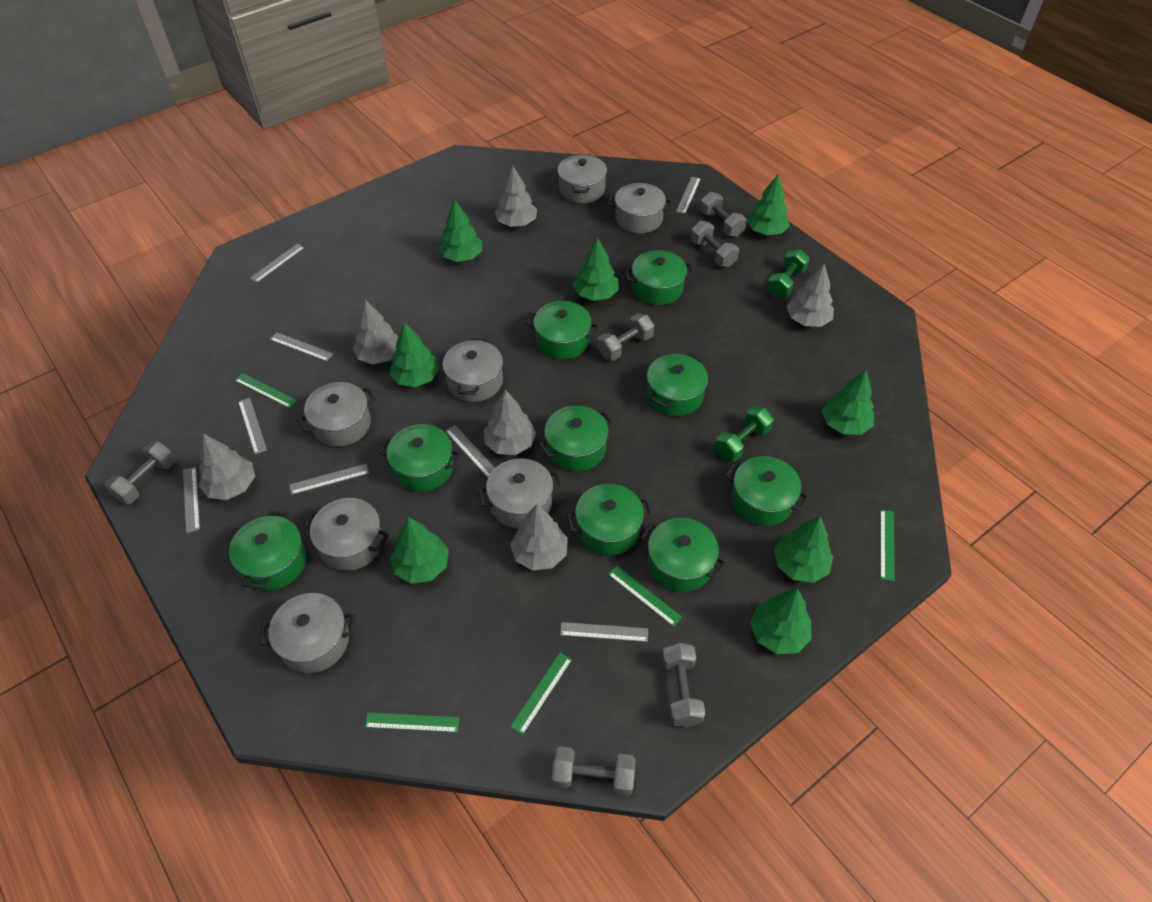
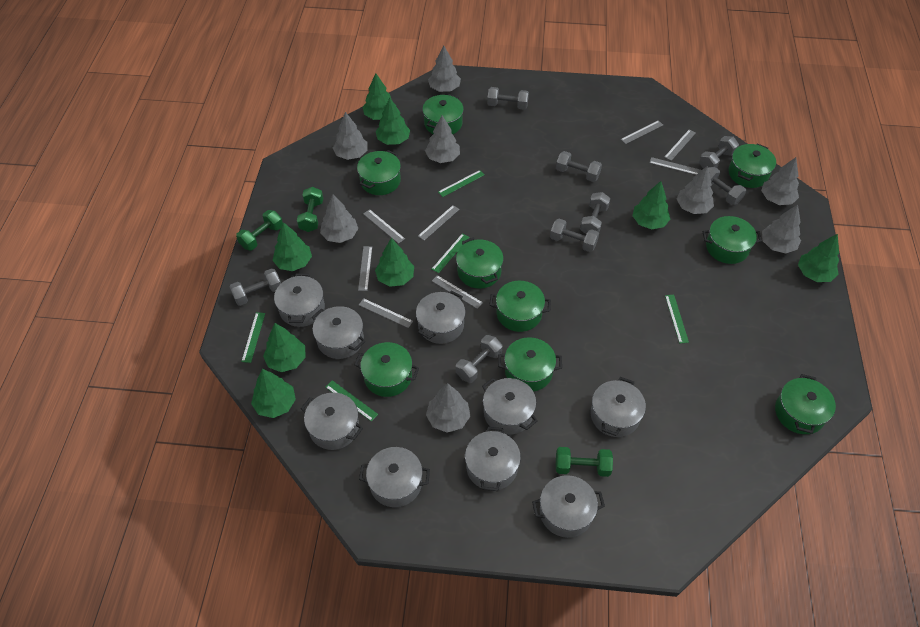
green dumbbell: [715,406,774,462] [766,249,810,298] = 2 -> [236,210,283,250] [297,187,323,232] [556,447,613,477] = 3
grey dumbbell: [105,441,176,504] [552,746,636,796] [597,313,654,361] [662,643,705,727] [690,221,739,267] [700,192,747,237] = 6 -> [230,268,281,306] [456,335,503,383] [487,87,529,110] [550,219,599,252] [556,151,602,182] [580,192,610,234] [699,136,739,169] [708,167,746,205] = 8
grey pot: [260,593,355,673] [297,382,376,447] [304,498,389,571] [442,338,503,402] [478,459,562,528] [557,154,607,203] [608,183,672,234] = 7 -> [274,274,325,327] [301,392,363,450] [312,306,365,359] [359,447,430,507] [416,290,466,344] [465,427,521,491] [482,378,537,435] [532,475,605,538] [591,377,646,437] = 9
grey tree: [199,434,255,500] [352,299,398,364] [484,390,536,455] [495,166,537,227] [510,504,568,571] [786,263,834,327] = 6 -> [320,195,358,243] [333,112,368,160] [425,116,460,163] [426,383,471,433] [428,46,461,92] [677,166,714,214] [761,157,799,205] [762,205,801,253] = 8

